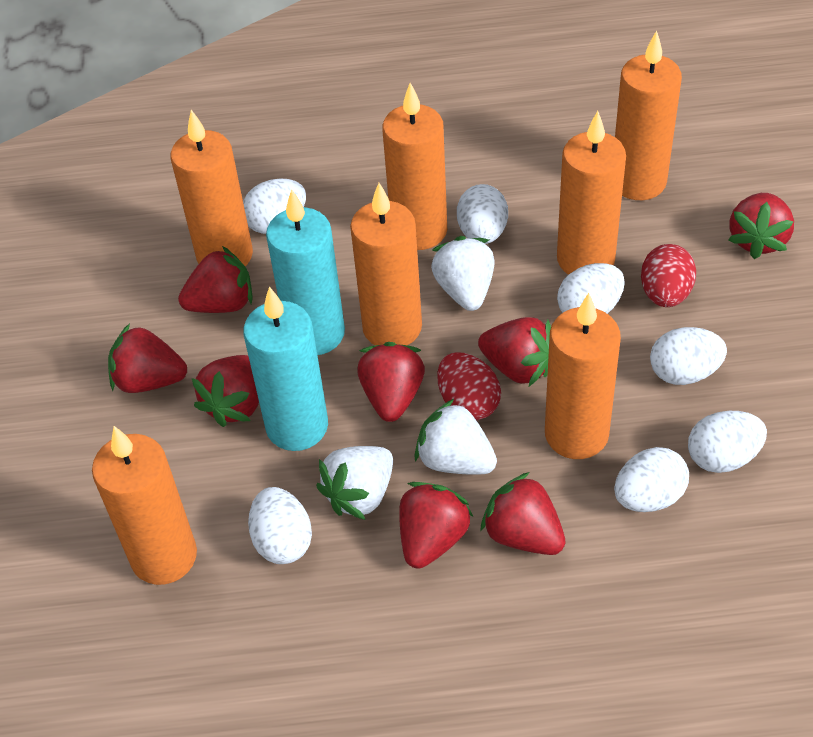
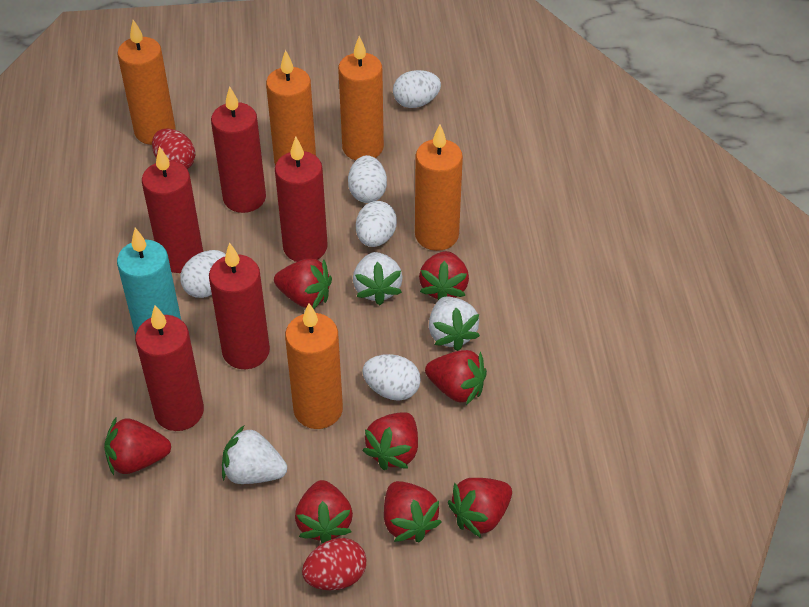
orange candle: [92,426,197,585] [171,110,253,266] [350,183,422,345] [382,83,447,250] [545,293,621,459] [557,111,626,275] [615,31,682,200] = 7 -> [117,20,176,145] [266,50,316,165] [285,303,343,429] [338,36,384,160] [415,124,463,251] = 5
red candle: none = 0 -> [135,305,204,431] [142,146,203,273] [209,242,270,369] [211,86,266,213] [275,136,328,262] = 5
turquoise candle: [243,286,328,451] [266,189,345,355] = 2 -> [117,228,181,336] = 1
white egg: [243,179,306,234] [248,487,312,564] [457,184,508,244] [557,263,625,314] [614,447,689,512] [650,327,727,385] [688,411,767,473] = 7 -> [180,250,226,298] [348,155,387,203] [356,201,397,247] [362,354,421,401] [393,70,441,108] = 5

